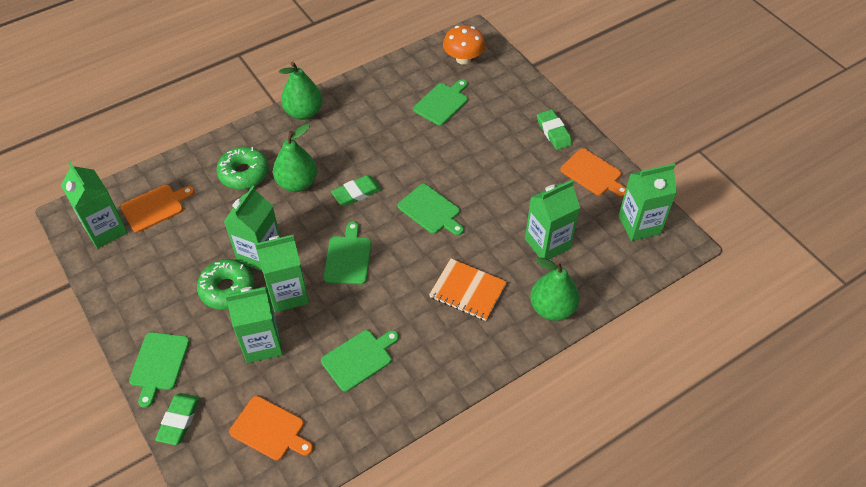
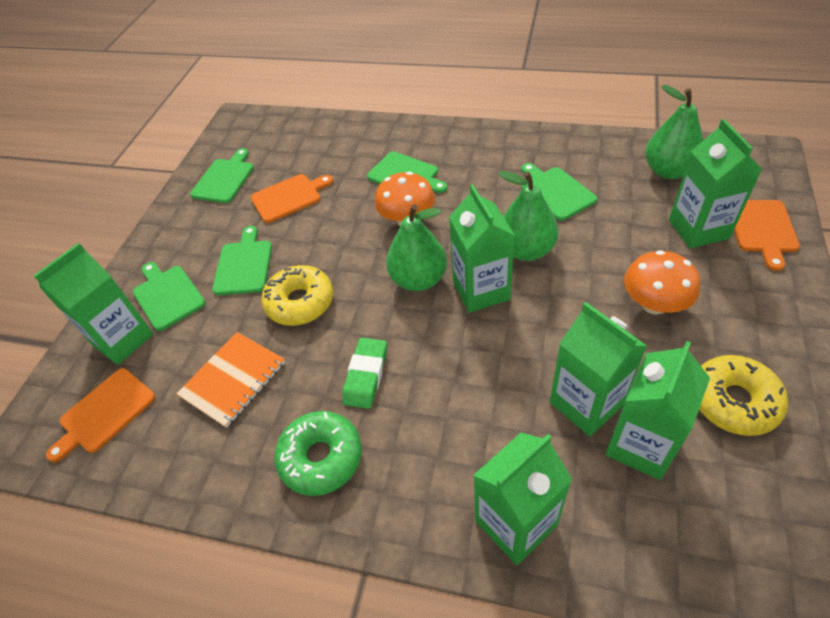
green donut: [197,259,254,310] [216,147,269,189] = 2 -> [274,411,362,496] = 1
green eraser: [155,393,200,445] [331,175,382,206] [537,109,572,150] = 3 -> [342,338,387,409] = 1
orange mushroom: [443,25,485,65] = 1 -> [375,172,435,226] [624,250,700,315] = 2
yellow donut: none = 0 -> [261,265,333,326] [699,355,788,436] = 2

